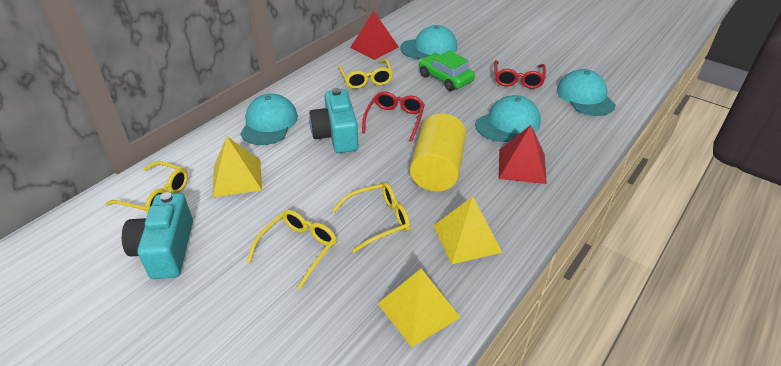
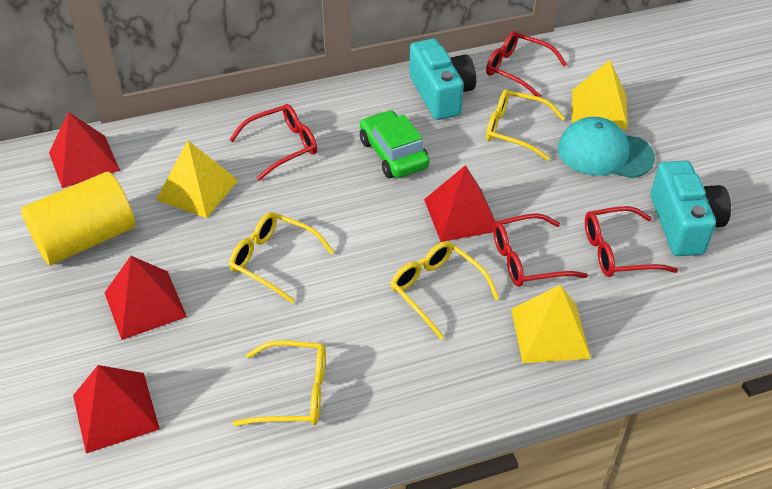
red glasses: [362,91,425,142] [494,60,546,89] = 2 -> [229,104,317,181] [486,31,567,98] [493,213,588,287] [585,206,678,277] = 4
red pyramid: [350,11,399,60] [499,125,547,184] = 2 -> [49,112,120,188] [73,365,159,453] [104,256,187,340] [424,165,495,242] = 4
turquoise cap: [240,94,298,145] [400,25,457,59] [475,95,541,142] [557,69,616,116] = 4 -> [558,117,655,178] = 1

